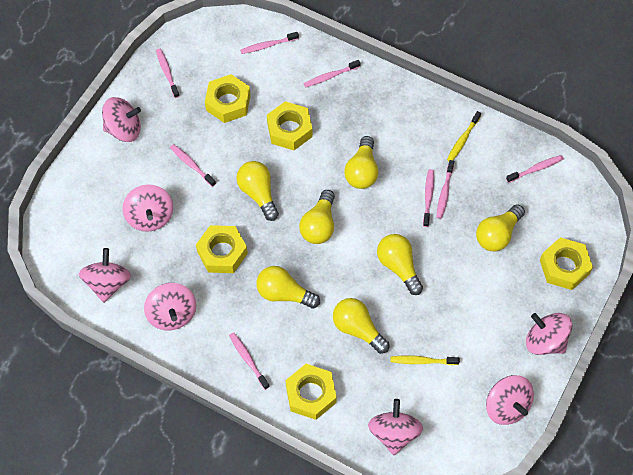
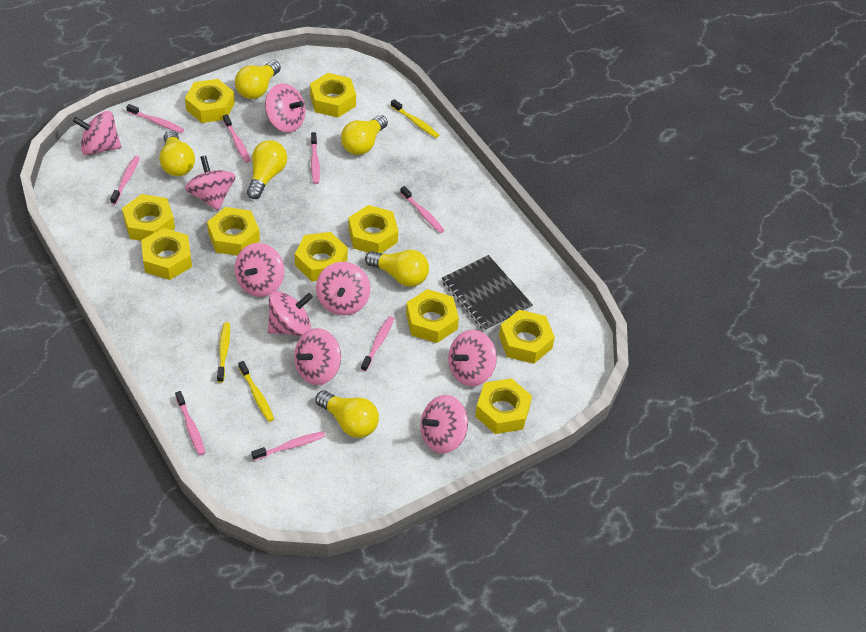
black notebook: none = 0 -> [442,255,533,332] = 1
pink spinning top: [79,248,131,303] [102,97,141,142] [123,185,173,232] [144,283,196,330] [368,399,423,455] [486,375,534,425] [526,313,572,355] = 7 -> [73,111,121,155] [185,155,235,211] [235,243,284,297] [265,83,305,133] [268,291,313,336] [294,328,341,385] [316,262,370,315] [421,395,468,454] [448,330,497,386] = 9
yellow light bulb: [236,161,279,221] [256,266,320,309] [299,190,335,244] [333,298,390,354] [344,136,379,189] [377,234,423,295] [476,204,525,251] = 7 -> [159,130,195,176] [235,60,281,99] [247,140,287,199] [315,390,379,438] [341,115,388,155] [365,250,429,287] = 6
yellow nut: [196,225,248,273] [205,74,251,123] [267,101,313,150] [285,364,337,420] [540,237,593,290] = 5 -> [122,194,175,241] [141,228,192,280] [185,79,235,123] [207,207,260,256] [295,232,348,281] [310,73,356,117] [348,205,398,253] [406,289,459,343] [475,378,532,434] [499,310,555,364] = 10
yellow toothbrush: [391,355,460,365] [447,111,481,161] = 2 -> [217,322,230,383] [238,361,274,422] [391,99,439,138] = 3

